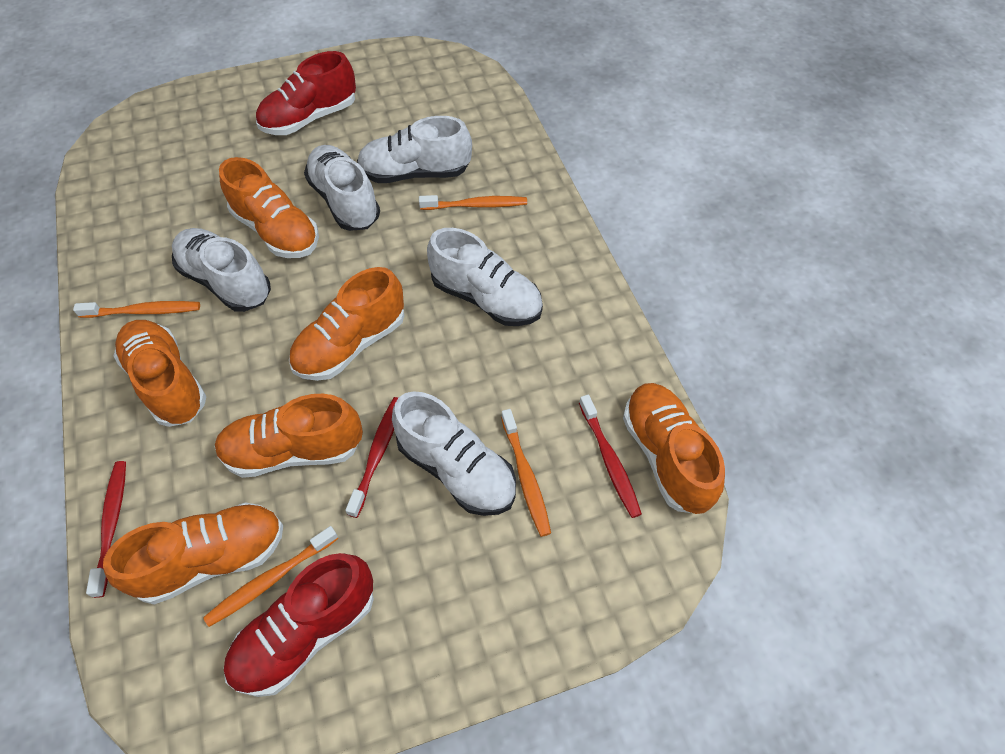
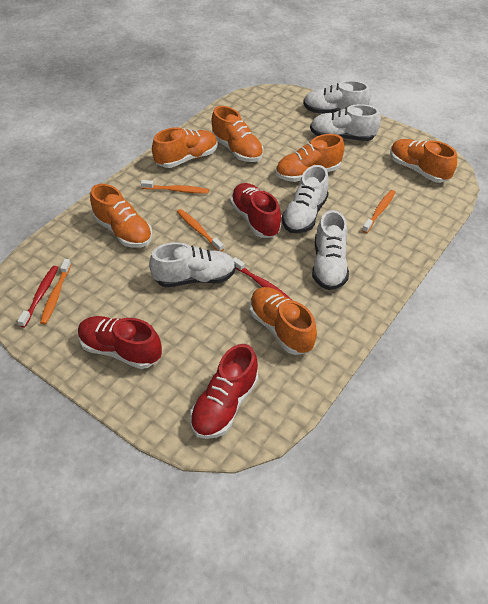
red shoe: [224,553,374,697] [256,51,356,135] = 2 -> [78,316,162,369] [190,344,259,439] [230,183,281,238] = 3
red toothbrush: [86,461,126,598] [345,397,398,518] [579,394,642,518] = 3 -> [17,266,58,328] [233,257,292,300] = 2

